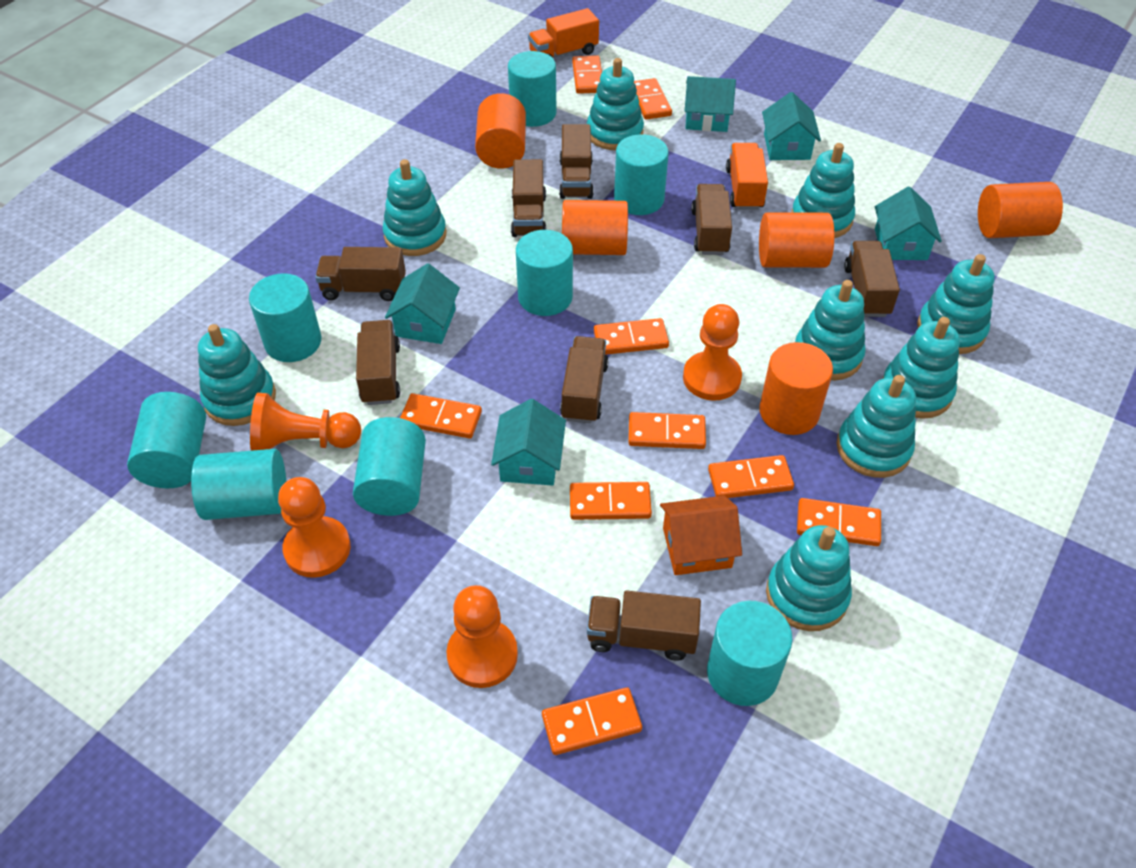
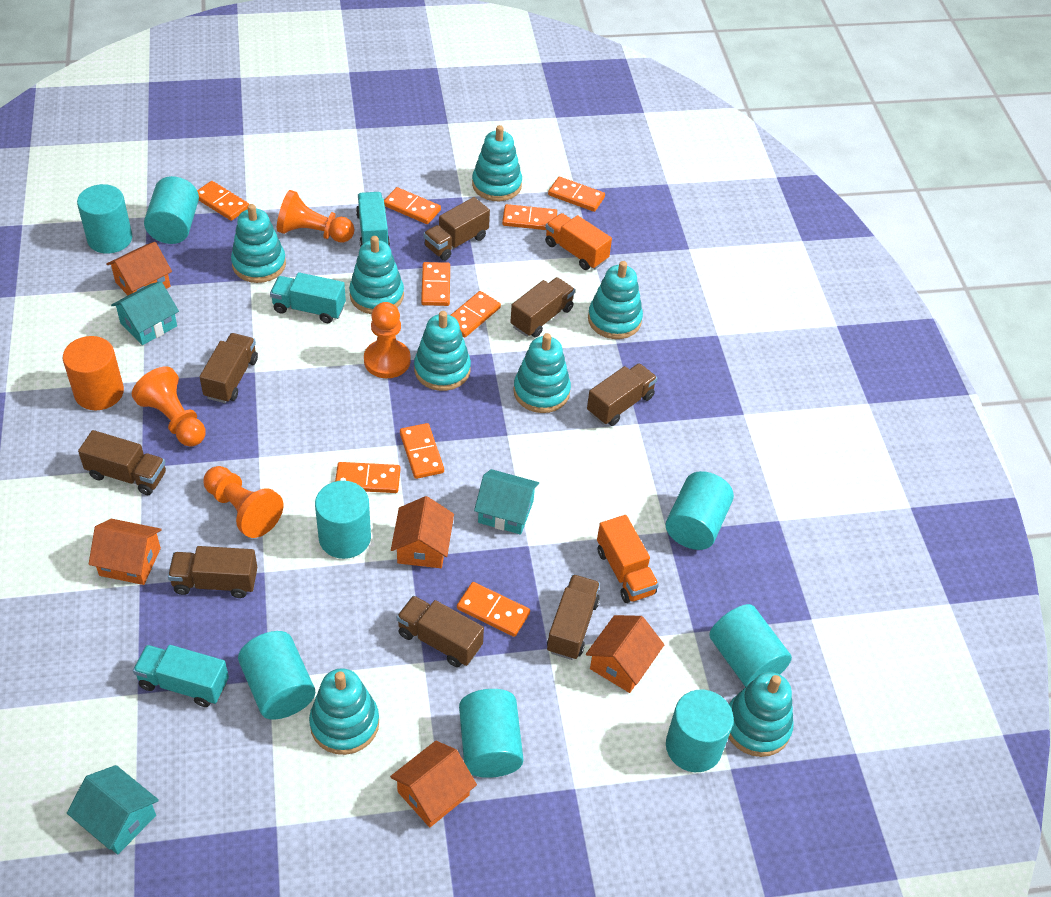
orange cylinder: [475,93,526,169] [562,200,628,255] [759,213,834,268] [759,342,833,435] [978,182,1063,238] = 5 -> [63,336,124,410] = 1
orange house: [660,496,742,575] = 1 -> [89,519,162,585] [106,242,172,295] [390,741,477,827] [391,496,454,568] [586,615,664,693] = 5
turquoise house: [385,263,460,344] [491,399,566,486] [685,76,736,132] [762,92,821,160] [875,187,942,260] = 5 -> [67,765,159,854] [111,281,179,345] [474,469,539,535] = 3
turquoise stacking toy: [198,324,276,426] [382,159,446,256] [587,58,644,150] [766,525,852,631] [791,143,855,238] [795,280,866,381] [836,375,916,478] [882,317,960,419] [917,254,995,354] = 9 -> [231,204,286,283] [309,668,379,755] [349,236,404,314] [414,311,471,391] [472,125,522,201] [513,333,571,413] [588,261,643,339] [728,672,794,757] = 8
turquoise truck: none = 0 -> [133,645,229,707] [270,272,346,323] [356,192,390,247] = 3

